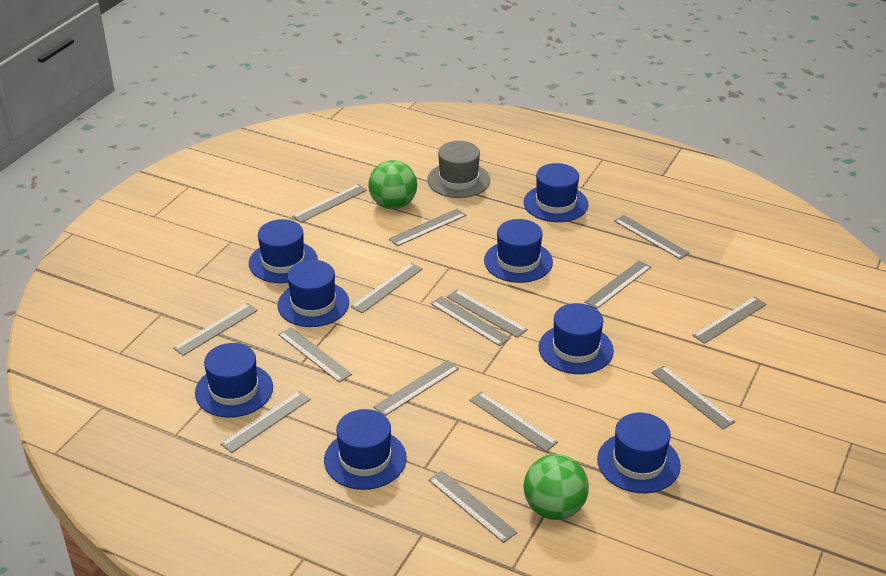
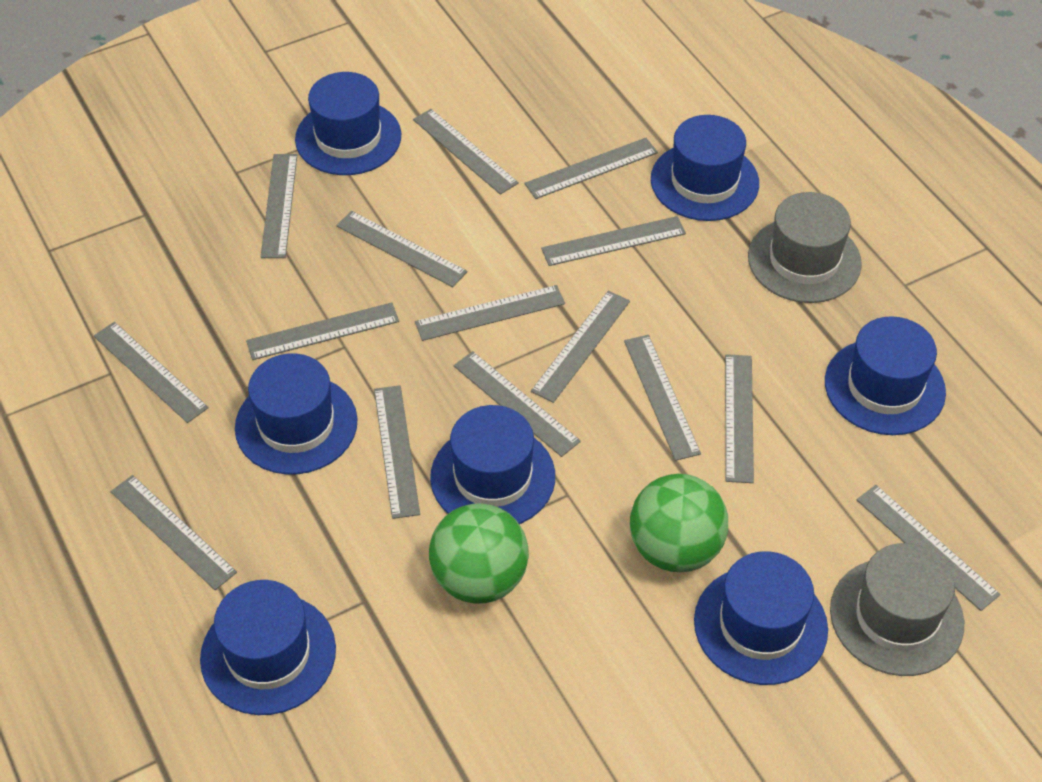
blue hat: [195,343,273,417] [249,219,318,283] [277,260,349,327] [324,409,407,490] [484,219,553,283] [523,163,589,222] [539,303,614,374] [597,412,681,493] = 8 -> [200,580,336,715] [235,353,358,474] [295,72,401,175] [430,405,555,524] [651,115,759,221] [694,551,828,685] [825,316,946,435] = 7
grey hat: [427,141,490,198] = 1 -> [748,192,862,303] [830,543,964,676] = 2

